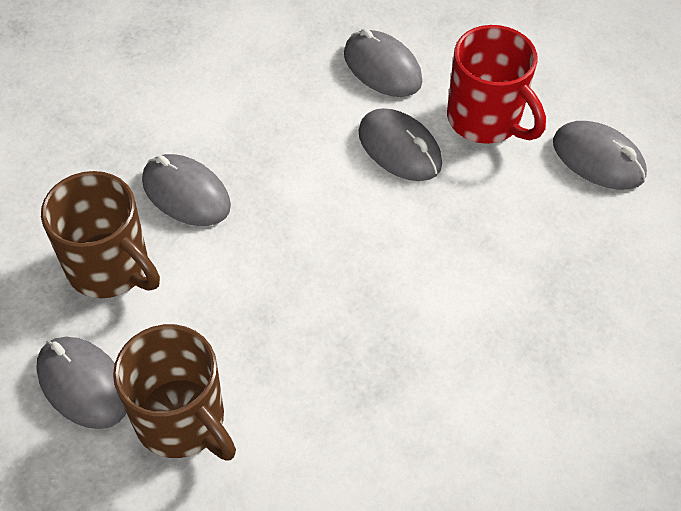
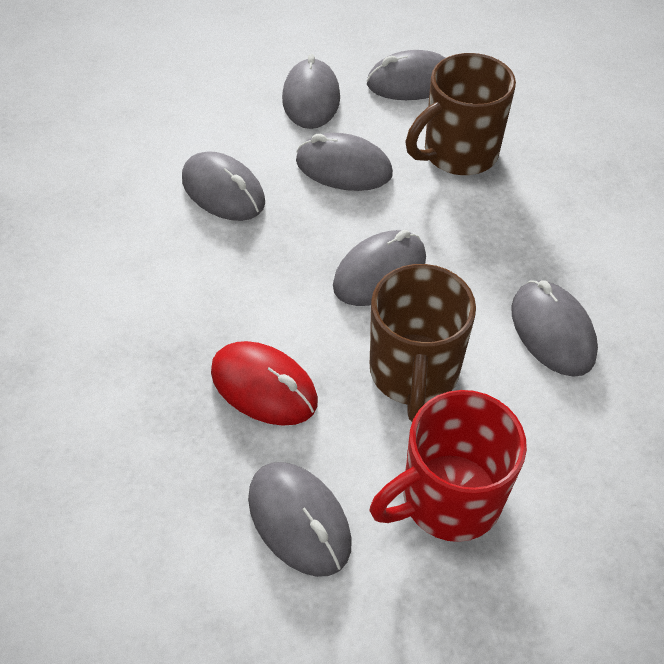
grey mouse: [36,337,126,429] [142,154,231,226] [344,28,423,97] [358,108,442,181] [553,121,647,190] = 5 -> [182,151,265,221] [248,462,352,577] [282,54,340,129] [296,133,393,191] [333,230,426,306] [366,50,445,100] [511,280,598,377] = 7
red mouse: none = 0 -> [211,341,318,426] = 1

